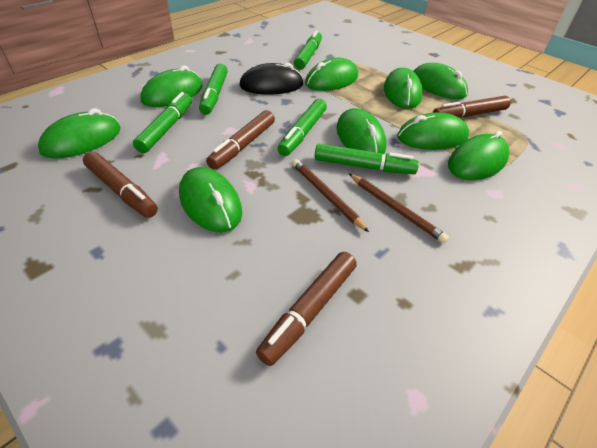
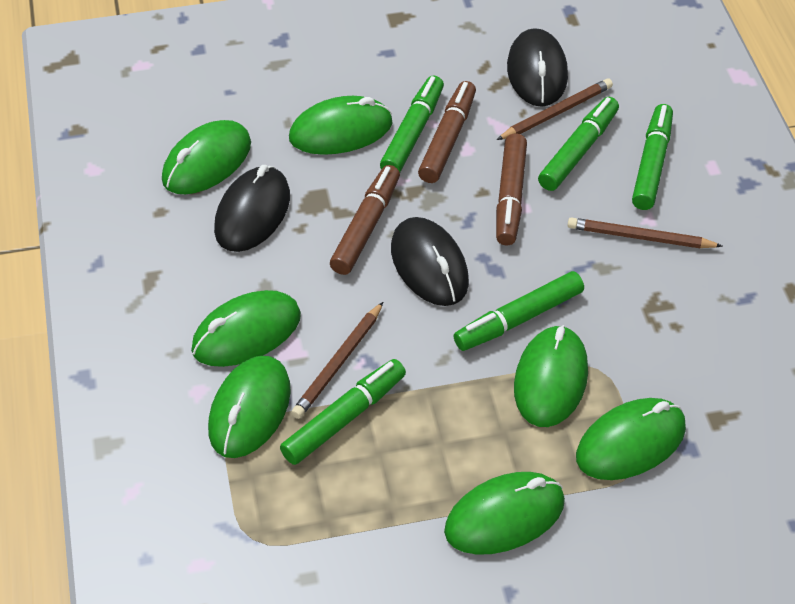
black mouse: [239,63,304,95] = 1 -> [214,165,290,252] [391,217,469,306] [507,28,568,107] = 3
brown marker: [83,151,158,218] [206,110,275,170] [256,252,357,366] [433,96,511,118] = 4 -> [330,165,400,275] [418,81,476,183] [496,133,527,245] = 3
brown pencil: [292,159,369,232] [349,174,449,243] = 2 -> [291,302,383,419] [497,78,613,140] [567,217,723,248] = 3
green mouse: [38,108,121,159] [140,65,203,107] [179,167,242,233] [305,58,358,91] [336,108,386,154] [384,68,423,109] [397,112,469,150] [413,63,468,99] [448,131,510,180] = 9 -> [162,120,251,194] [191,290,301,367] [208,355,291,458] [289,96,392,155] [444,472,565,555] [514,325,588,427] [576,398,686,480] = 7

